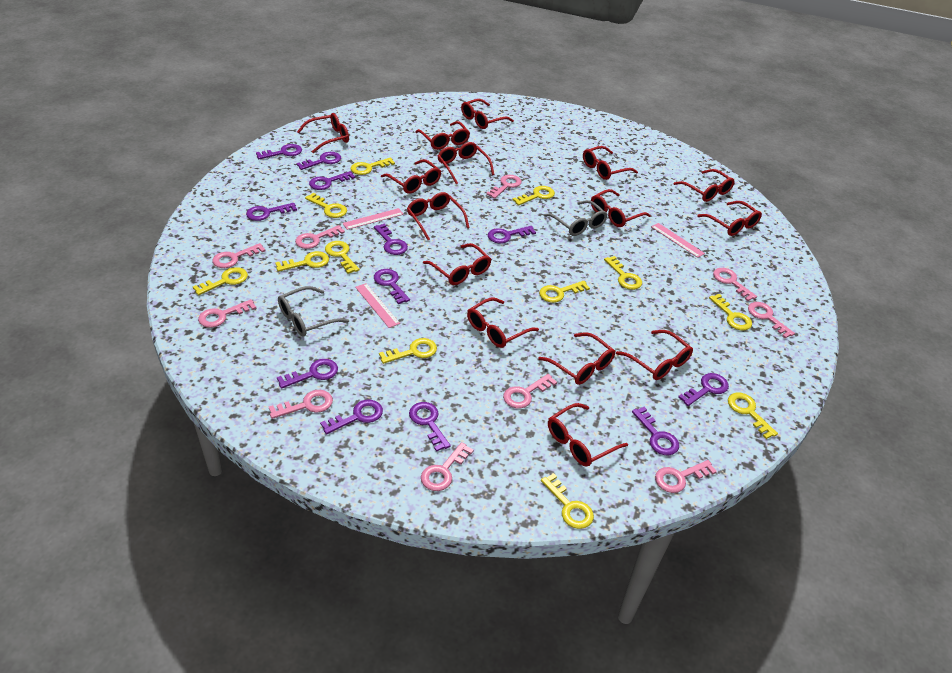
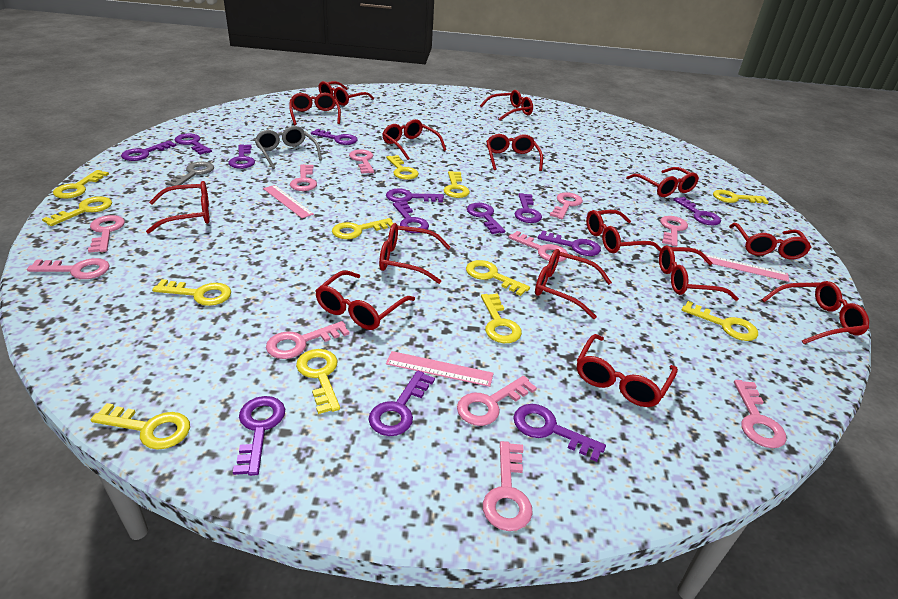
grey glasses: [278,286,349,336] [543,200,608,236] = 2 -> [255,126,322,169] = 1
grey key: none = 0 -> [165,162,214,186] = 1
pink key: [198,299,257,328] [212,243,266,268] [268,390,333,419] [295,225,345,249] [421,442,474,491] [486,175,522,199] [503,374,557,408] [655,460,717,493] [713,268,757,301] [748,302,795,338] = 10 -> [27,258,110,279] [88,215,125,253] [266,321,350,359] [290,164,317,191] [349,149,374,174] [457,376,537,426] [483,441,533,531] [508,231,568,262] [550,192,583,219] [660,216,688,247] [734,380,787,448] = 11
purple key: [246,203,297,221] [256,144,302,159] [277,359,338,389] [296,152,341,170] [309,171,355,190] [320,399,383,434] [374,224,408,255] [374,269,410,304] [409,402,451,452] [488,226,536,244] [632,407,679,455] [678,373,729,406] = 12 -> [121,141,177,161] [175,133,212,155] [229,144,255,169] [233,396,285,476] [311,129,357,145] [368,370,435,436] [386,189,444,203] [393,201,429,233] [467,203,505,234] [513,404,606,462] [515,193,542,223] [538,230,601,256] [673,197,721,225] = 13

